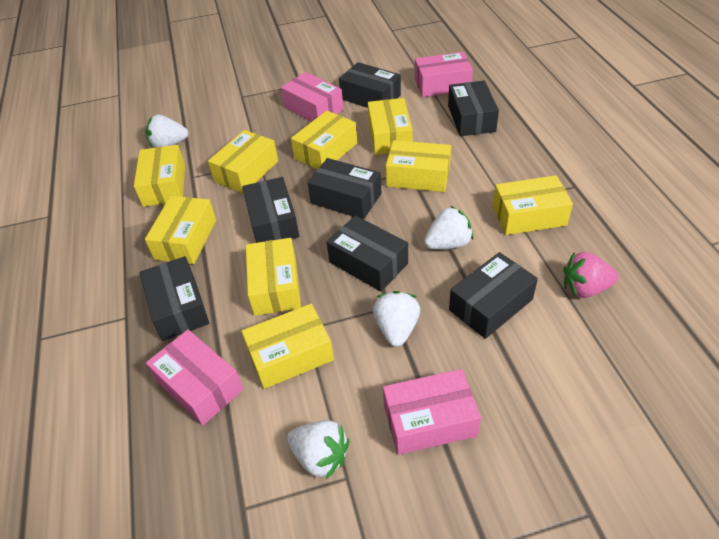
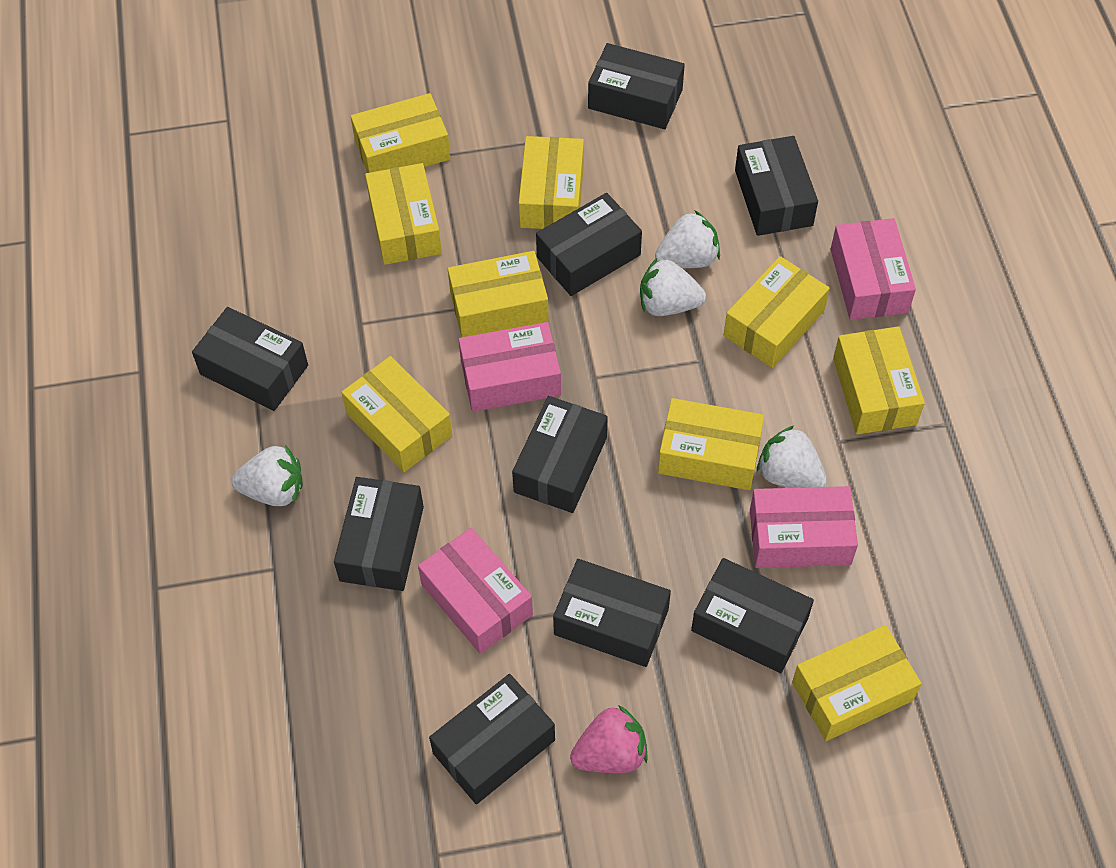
black box: [140,256,209,341] [242,177,299,243] [307,158,382,219] [327,215,408,292] [339,62,401,108] [448,81,499,136] [449,252,538,339] = 7 -> [192,307,308,411] [334,477,424,591] [429,674,555,804] [512,396,608,513] [536,193,642,296] [553,559,671,667] [588,43,685,129] [691,558,814,673] [735,136,818,236] = 9

